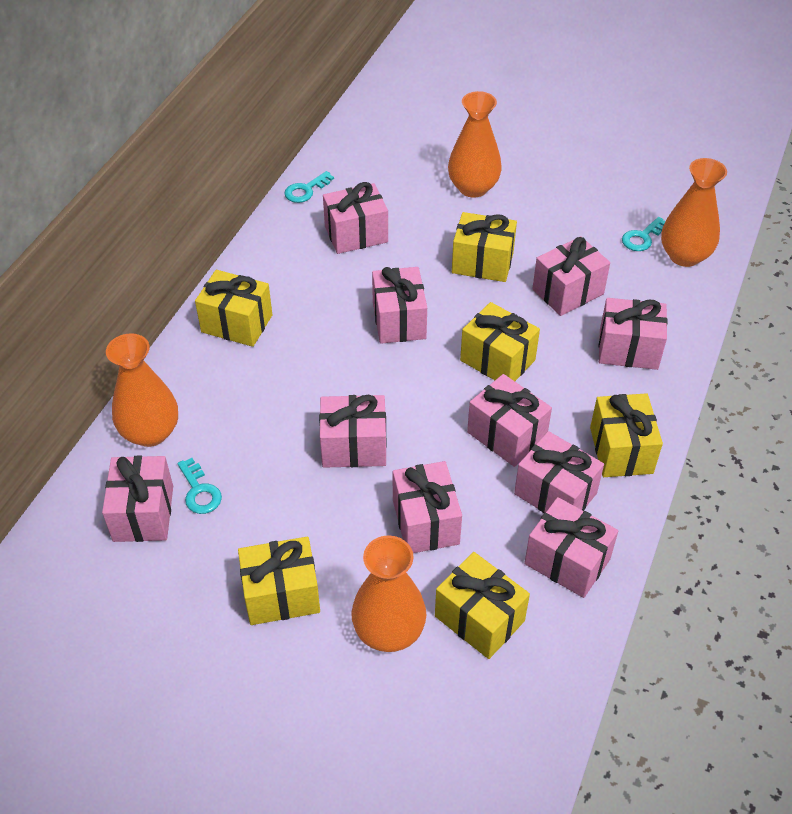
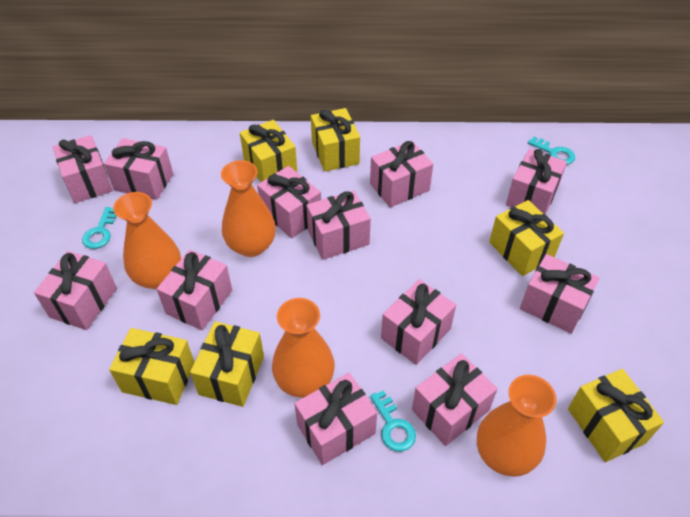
pink gift: [102,456,173,542] [319,395,386,468] [323,182,388,254] [372,267,427,344] [393,461,462,553] [467,374,552,467] [514,431,604,513] [524,497,618,598] [532,236,610,316] [599,298,668,370] = 10 -> [34,251,117,330] [53,135,113,203] [104,138,173,200] [157,249,232,330] [257,166,321,238] [294,373,377,465] [306,190,371,260] [370,141,433,207] [381,279,456,365] [412,353,498,446] [506,149,567,214] [520,254,599,334] = 12

